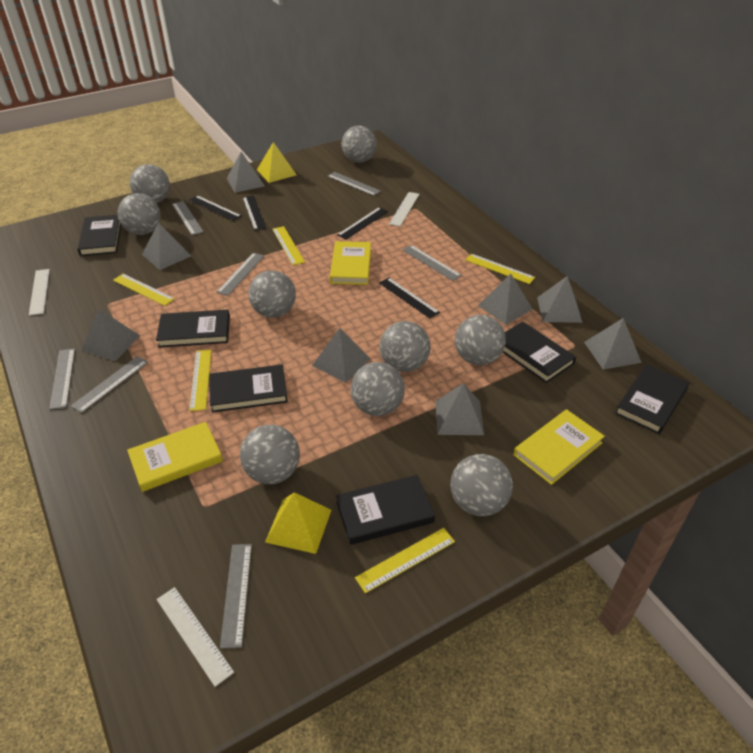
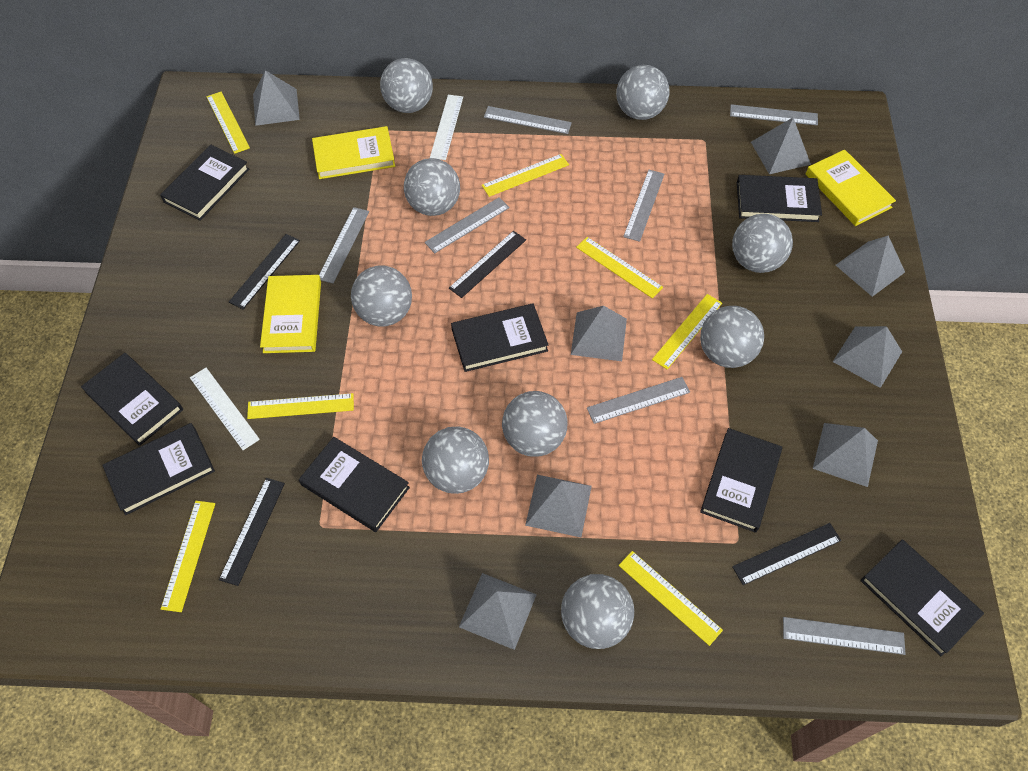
black book: [77,215,121,256] [156,310,230,348] [209,365,288,413] [336,475,435,545] [503,322,576,383] [615,364,689,434] = 6 -> [81,353,183,446] [102,423,215,515] [160,145,249,221] [299,437,410,532] [451,304,548,372] [700,428,782,533] [737,175,822,222] [860,539,984,656] = 8
white ruler: [29,269,50,316] [156,587,234,687] [389,192,420,226] = 3 -> [190,368,260,450] [430,95,463,160] = 2
yellow pyramid: [257,142,296,183] [265,492,331,554] = 2 -> none = 0
yellow ruler: [113,274,175,306] [189,350,211,411] [272,226,305,265] [355,528,455,593] [465,254,535,284] = 5 -> [161,501,215,612] [207,92,250,154] [247,393,354,419] [482,154,569,197] [576,237,663,298] [619,551,723,646] [652,294,722,370] = 7

